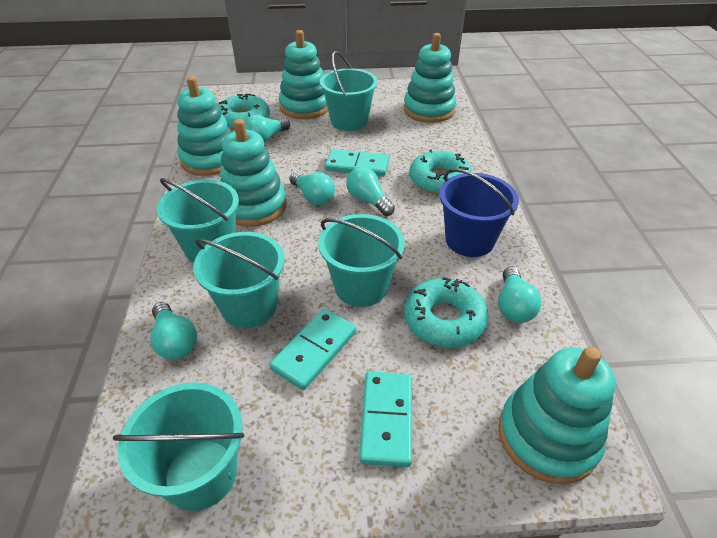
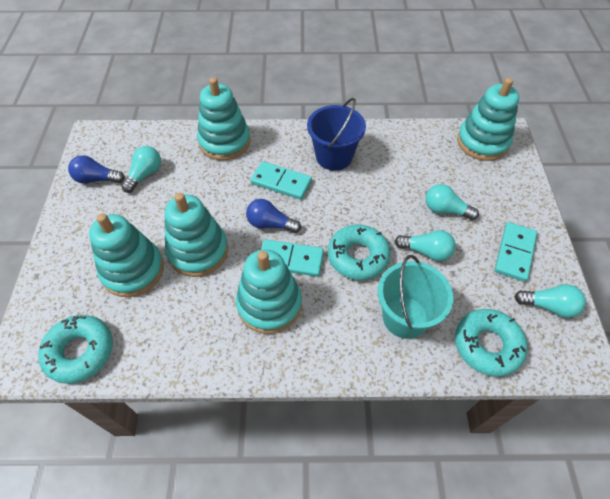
blue light bulb: none = 0 -> [68,155,125,184] [246,199,301,233] = 2
turquoise bucket: [113,382,244,511] [157,178,239,263] [193,232,285,328] [318,214,405,307] [320,51,378,131] = 5 -> [378,255,453,339] = 1
turquoise light bulb: [151,302,197,359] [244,115,290,142] [289,172,335,205] [346,167,395,216] [498,267,541,323] = 5 -> [121,146,161,193] [395,230,455,261] [425,184,479,220] [515,284,586,318] = 4

